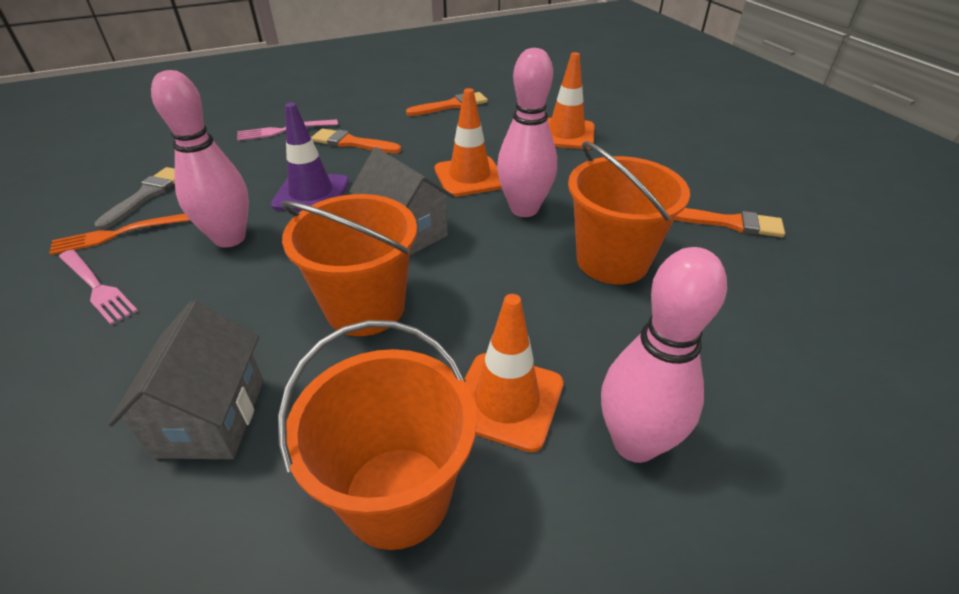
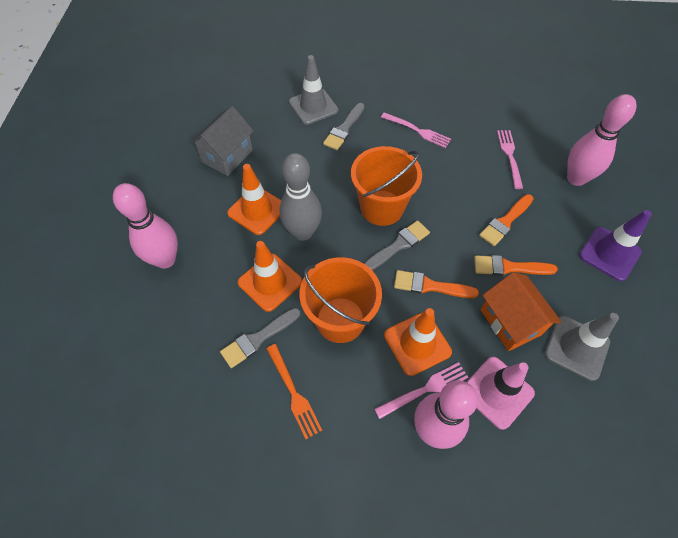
grey bowling pin: none = 0 -> [279,153,322,241] = 1
grey brush: [94,167,175,230] = 1 -> [220,308,300,368] [323,103,365,150] [364,220,430,270] = 3
grey house: [108,301,263,459] [349,147,455,255] = 2 -> [190,106,254,176] = 1
grey traffic cone: none = 0 -> [289,55,338,125] [545,313,619,381] = 2
orange bucket: [278,320,477,550] [281,194,417,336] [568,141,690,284] = 3 -> [299,257,382,343] [351,146,422,226] = 2
orange house: none = 0 -> [481,272,561,351] = 1
pink fork: [59,250,138,325] [237,119,338,141] = 2 -> [374,362,469,419] [381,112,451,148] [497,130,523,189] = 3
pink traffic cone: none = 0 -> [467,357,535,430] = 1

